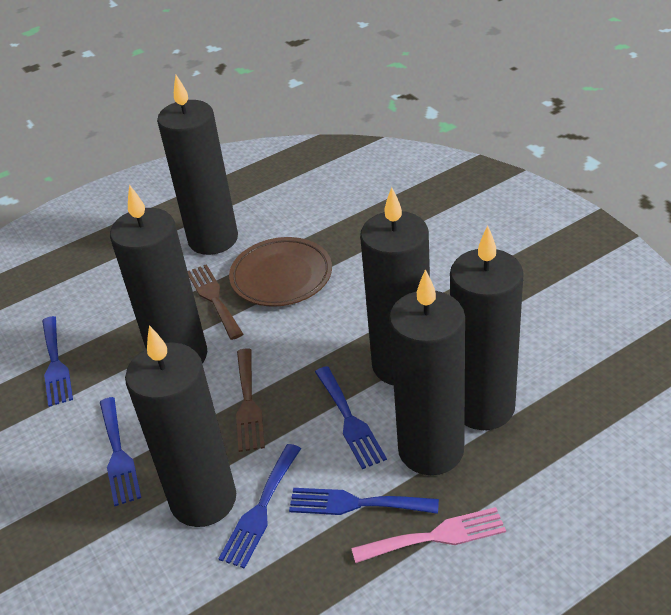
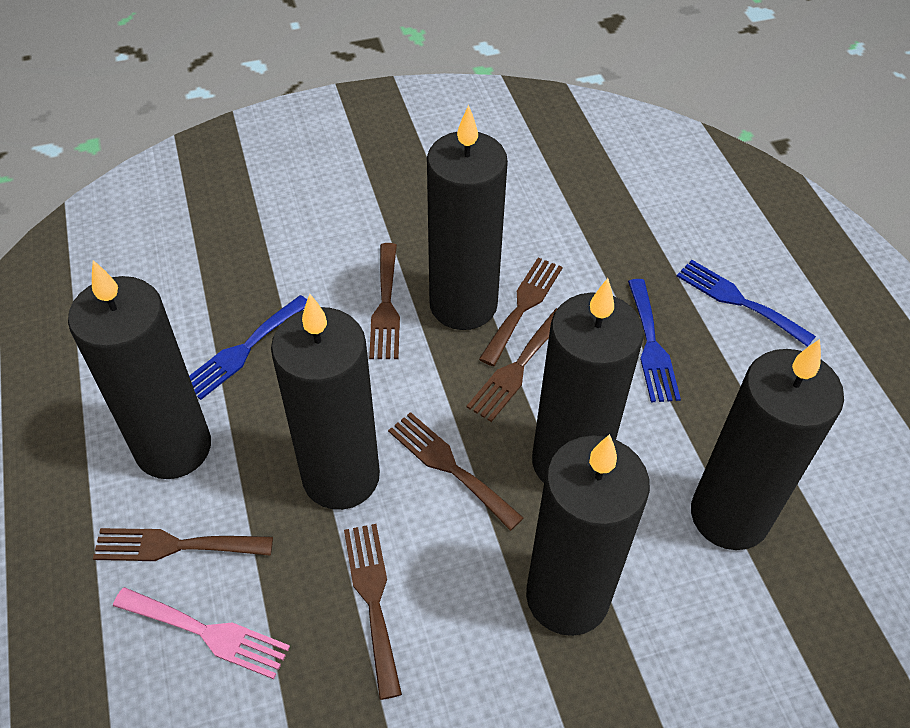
blue fork: [42,316,73,407] [100,397,141,506] [218,444,301,569] [289,488,439,515] [315,366,387,469] = 5 -> [189,295,307,400] [628,279,681,402] [677,260,816,347] = 3
brown fork: [188,264,243,340] [236,348,265,452] = 2 -> [93,528,273,561] [344,524,402,700] [369,243,400,359] [388,412,524,531] [467,308,558,422] [479,258,563,366] = 6
brown plate: [229,237,332,307] = 1 -> none = 0

